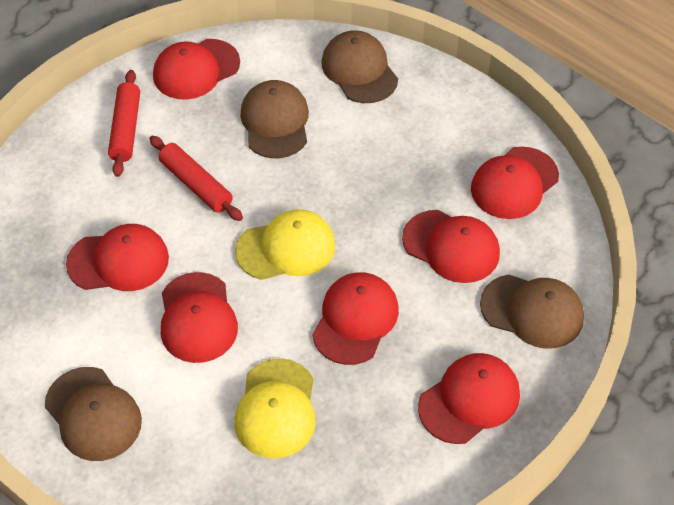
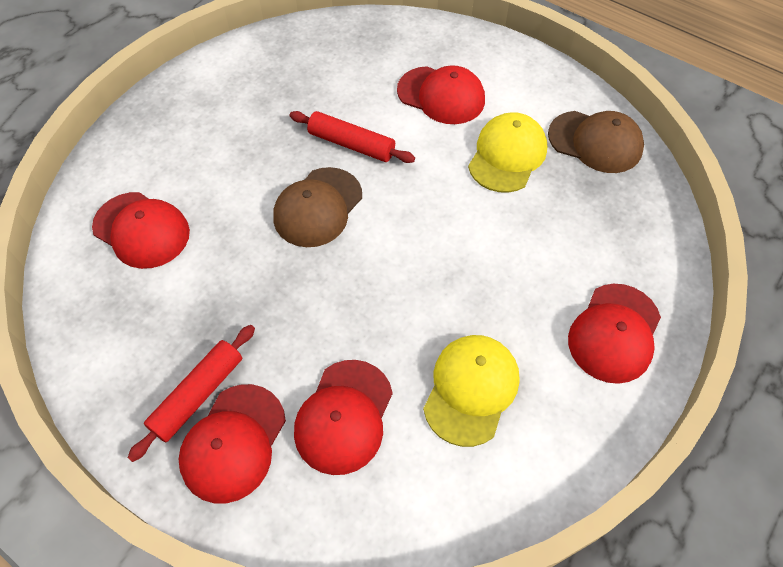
brown cap: [45,367,142,461] [240,80,309,158] [321,30,398,103] [480,275,584,349] = 4 -> [273,167,362,247] [548,111,644,173] = 2
red cap: [66,224,169,291] [153,39,240,100] [161,272,238,363] [312,272,399,365] [402,210,500,283] [418,353,520,444] [471,147,559,219] = 7 -> [92,192,190,269] [179,384,286,503] [294,360,393,475] [397,65,485,124] [568,284,661,384] = 5

